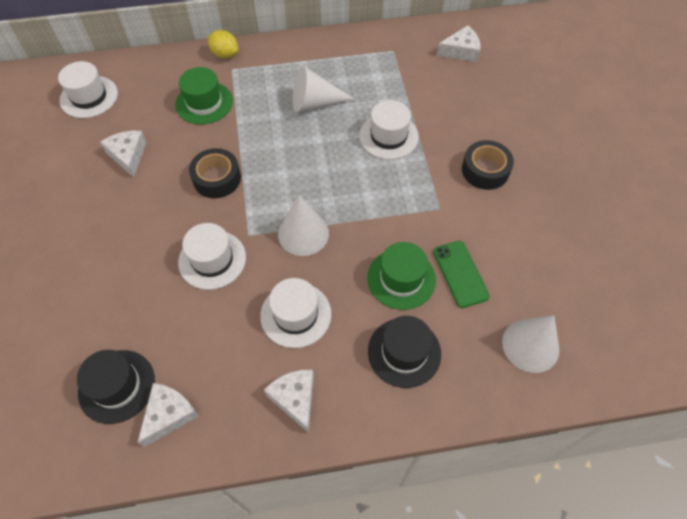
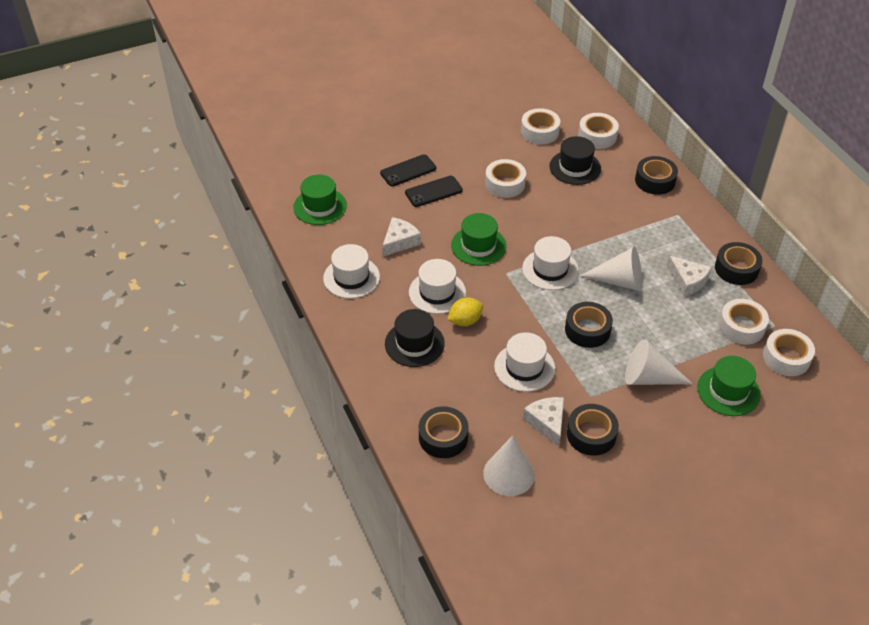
black phone: none = 0 -> [380,154,436,186] [405,176,463,207] = 2
black tape: [189,148,241,198] [462,140,514,190] = 2 -> [419,406,469,458] [565,302,613,348] [567,404,619,456] [635,156,678,195] [715,242,763,285] = 5
green hat: [175,67,233,124] [367,242,436,310] = 2 -> [293,175,347,225] [451,213,506,266] [697,356,761,416] = 3
green phone: [433,241,490,308] = 1 -> none = 0
white cheese: [100,131,147,177] [138,383,199,447] [264,369,314,433] [437,25,480,62] = 4 -> [382,217,421,257] [523,397,564,447] [667,256,712,297] = 3
white tape: none = 0 -> [485,159,526,198] [521,108,560,144] [578,113,619,149] [719,299,769,345] [763,329,815,376] = 5

